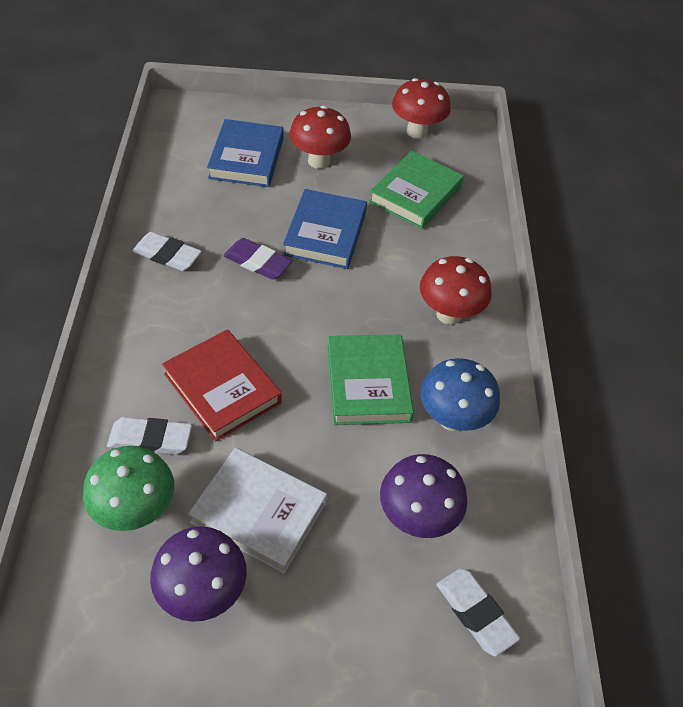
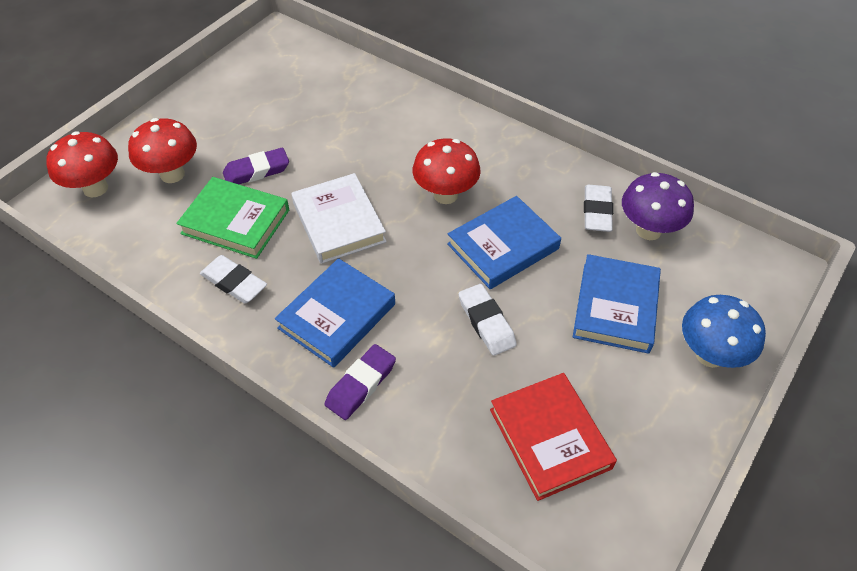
blue book: [207,119,284,187] [283,189,367,269] = 2 -> [275,258,395,368] [447,196,561,289] [573,254,661,354] = 3
green book: [327,335,414,425] [369,151,464,229] = 2 -> [176,177,289,259] = 1
green mushroom: [83,446,174,531] = 1 -> none = 0
purple eraser: [223,238,293,280] = 1 -> [223,148,289,184] [325,344,396,420] = 2
purple mushroom: [150,526,247,622] [380,454,467,538] = 2 -> [622,172,694,240] = 1

